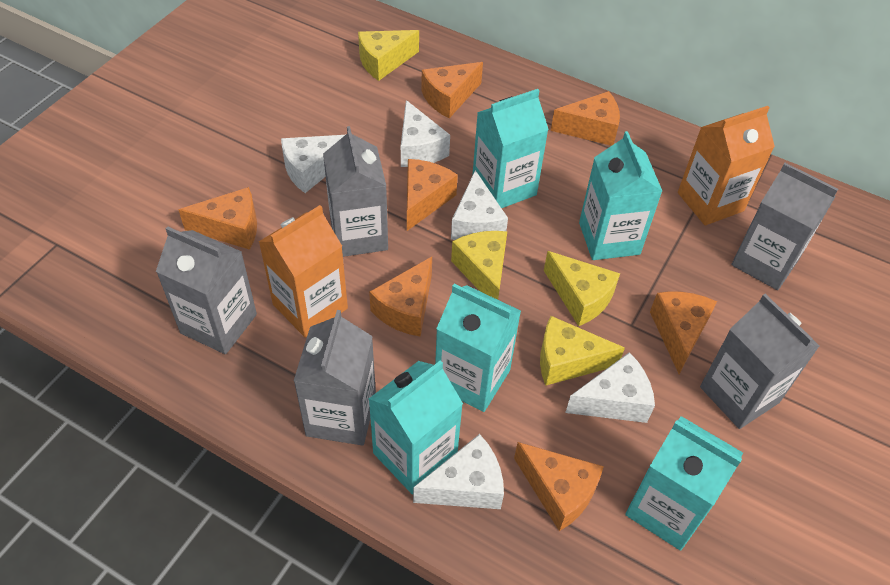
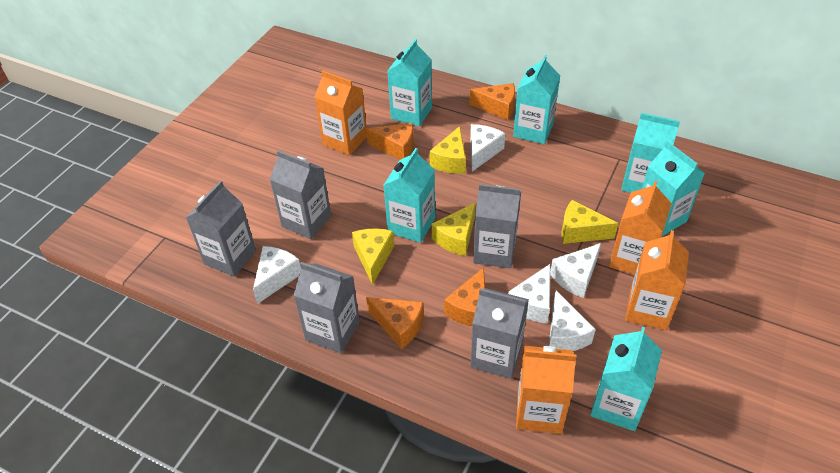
orange carton: [259,205,348,338] [678,106,775,225] = 2 -> [315,70,367,156] [516,346,577,434] [609,181,672,275] [625,230,689,330] = 4
orange cheese: [179,187,257,250] [369,257,432,337] [407,159,458,231] [421,62,483,118] [514,442,604,531] [551,91,620,146] [650,291,717,374] = 7 -> [366,123,414,160] [366,297,424,349] [444,267,485,326] [470,83,515,120] = 4
turquoise carton: [369,360,463,495] [435,284,521,412] [472,89,549,208] [579,131,662,260] [625,416,743,551] = 5 -> [384,148,435,243] [388,39,432,127] [513,55,560,144] [590,327,662,431] [621,113,680,193] [642,141,705,236] = 6

